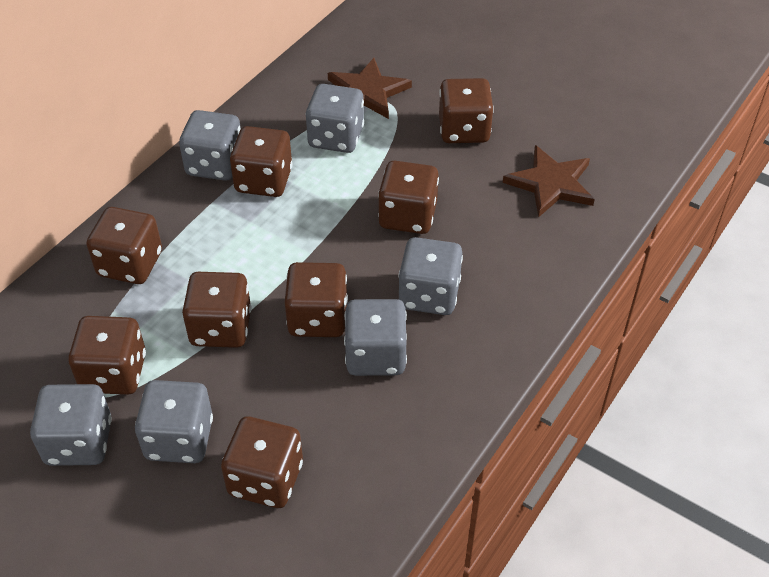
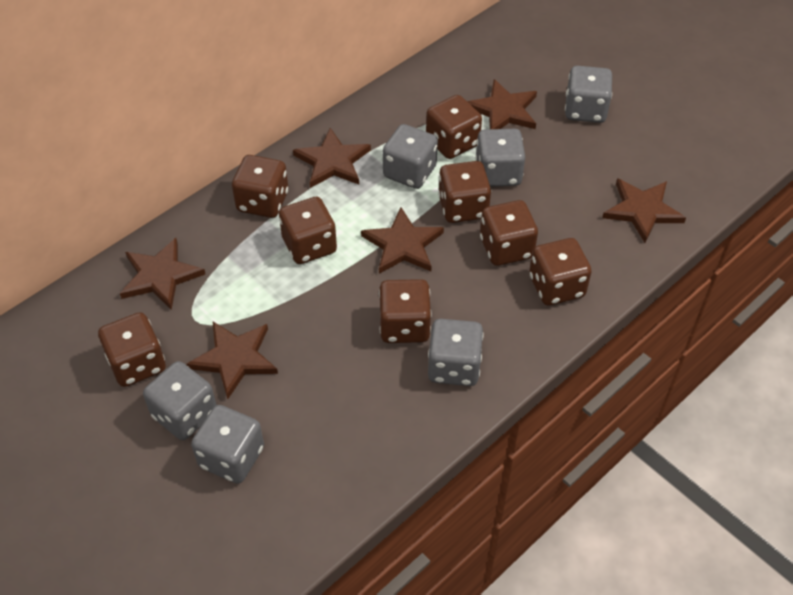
brown star: [328,58,412,119] [503,145,595,217] = 2 -> [120,238,205,310] [187,322,278,399] [293,128,371,188] [361,207,444,274] [467,79,537,129] [602,178,686,243] = 6

